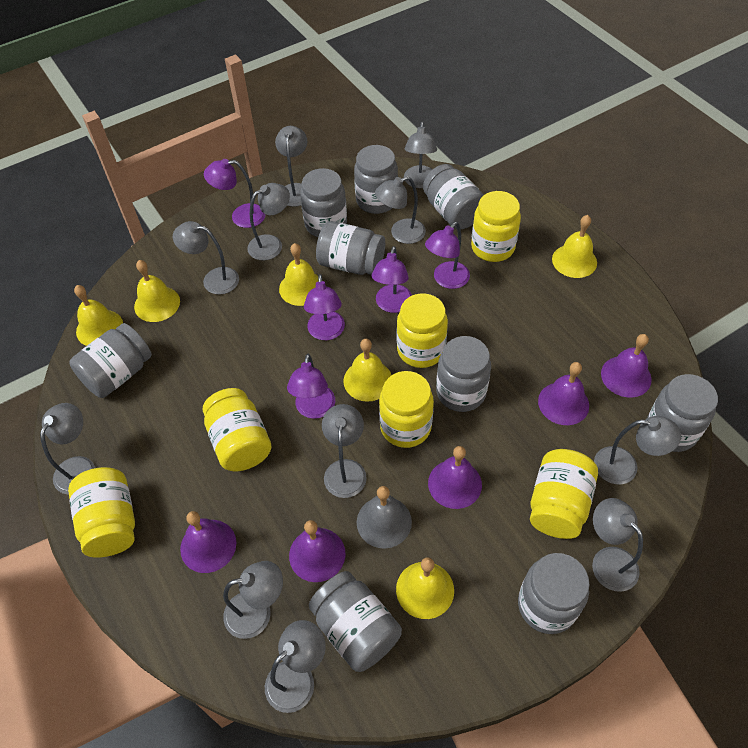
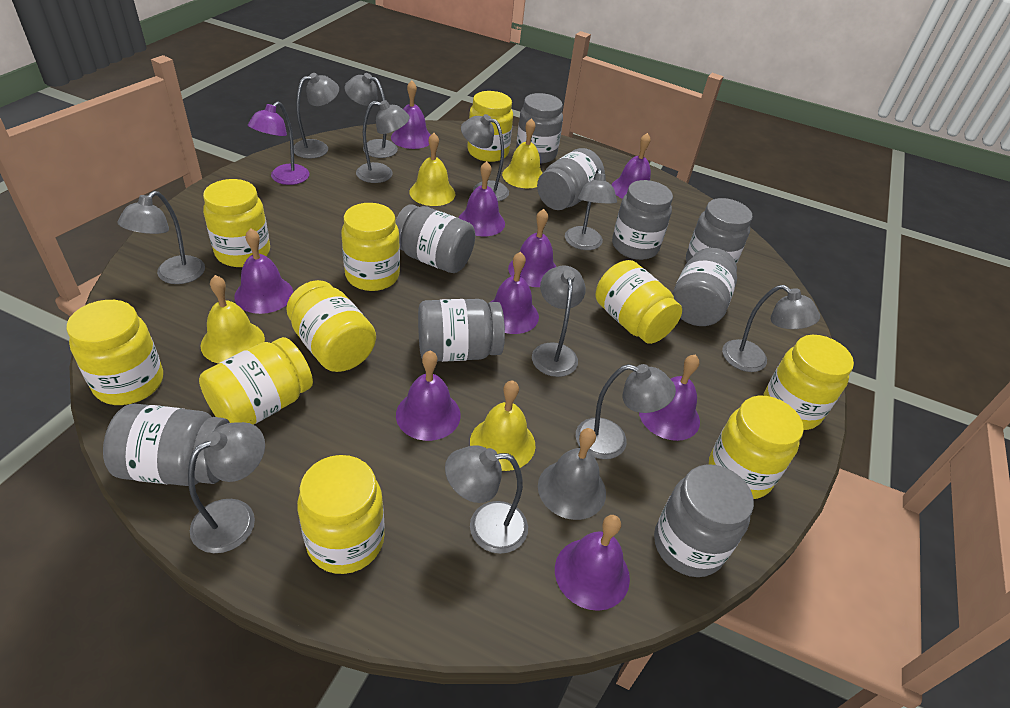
purple bell: [180,511,236,573] [289,520,346,582] [428,446,482,509] [538,362,589,425] [601,334,652,397] = 5 -> [234,228,293,314] [391,81,431,149] [396,351,461,441] [458,161,505,236] [491,252,539,334] [508,209,557,287] [555,515,630,611] [612,133,651,199] [639,355,700,441] = 9
purple lamp: [204,159,266,228] [287,354,335,419] [304,274,345,340] [372,246,412,313] [425,222,470,289] = 5 -> [248,101,309,185] = 1
yellow bell: [74,285,123,346] [134,260,180,322] [279,243,318,306] [343,339,392,402] [396,557,454,619] [552,215,597,278] = 6 -> [201,275,265,364] [409,133,455,206] [470,380,536,471] [502,118,543,188] = 4
yellow jar: [68,467,135,557] [203,388,271,471] [379,371,434,448] [397,294,448,368] [471,191,521,262] [530,449,598,539] = 6 -> [66,300,163,405] [199,337,313,425] [203,179,270,267] [286,280,376,372] [297,455,385,574] [341,203,400,291] [467,91,513,162] [596,260,682,344] [709,396,804,499] [763,335,854,430] = 10

